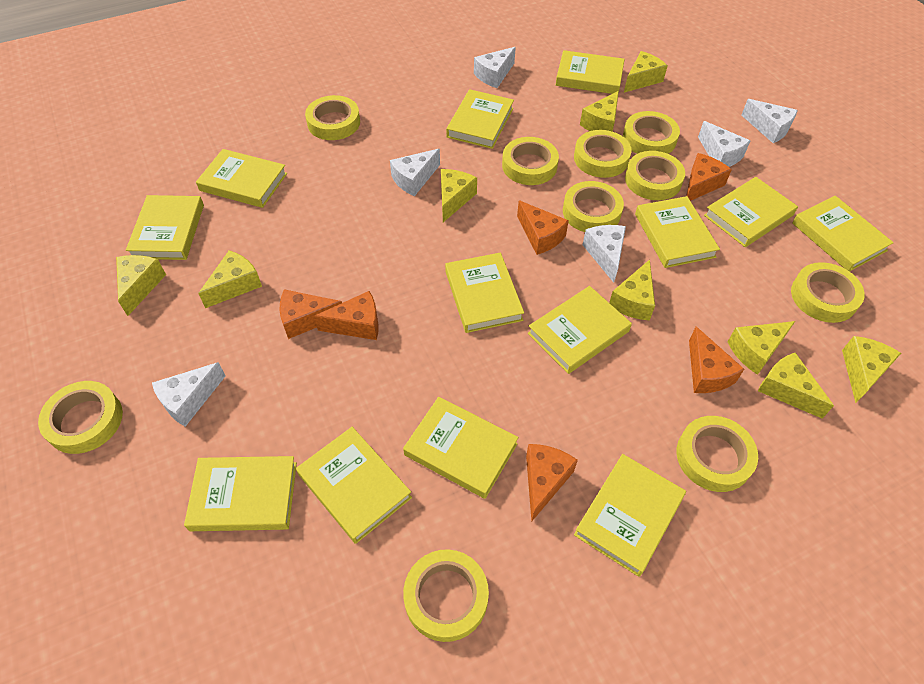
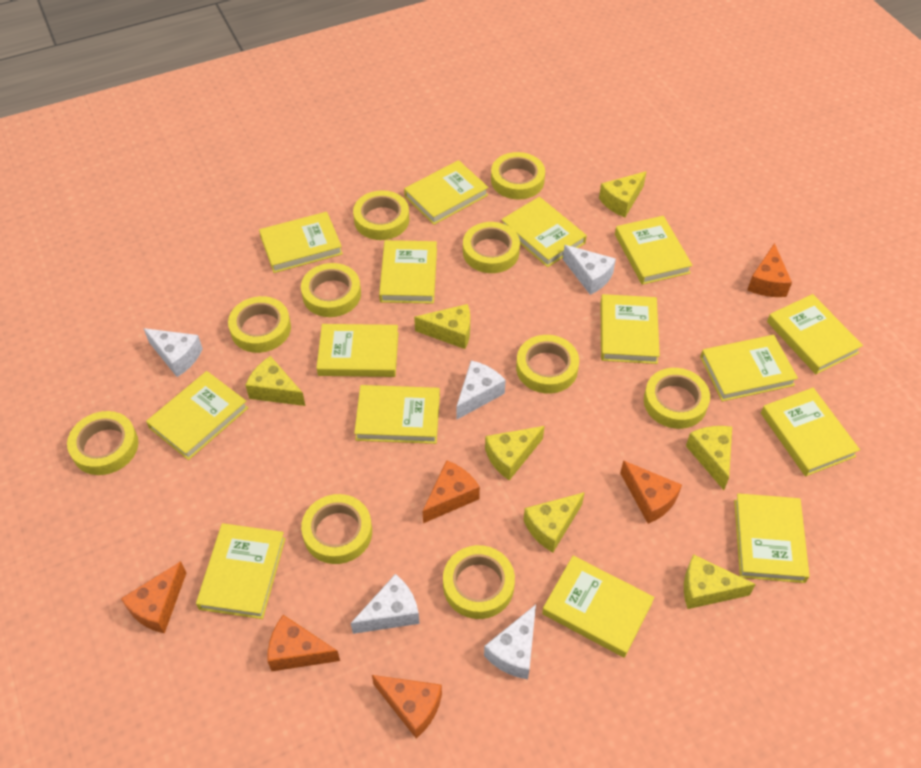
white cheese: [152,362,226,427] [390,149,440,196] [474,47,516,88] [583,225,626,283] [698,121,750,167] [741,99,798,143] = 6 -> [143,328,203,377] [351,574,420,634] [456,360,506,420] [484,605,536,679] [563,245,616,295] = 5
yellow book: [126,195,204,260] [184,456,297,531] [196,149,287,208] [296,427,412,544] [403,397,519,499] [445,252,524,333] [446,89,514,149] [528,286,632,374] [556,50,625,94] [574,454,686,577] [635,196,720,268] [704,177,798,247] [792,196,894,272] = 13 -> [146,371,248,460] [196,523,286,619] [259,212,343,273] [316,324,398,377] [354,385,440,444] [379,240,437,304] [404,160,489,225] [501,197,587,267] [542,556,654,658] [601,294,660,364] [615,216,693,285] [700,335,798,401] [734,493,810,583] [761,388,860,476] [767,294,863,374] = 15
yellow cheese: [116,255,166,316] [198,250,262,308] [441,169,477,222] [580,91,619,132] [609,260,655,321] [624,51,668,92] [728,321,795,375] [758,352,834,419] [842,336,901,403] = 9 -> [245,356,306,406] [414,304,470,349] [485,426,545,480] [524,492,585,552] [599,171,647,217] [684,554,756,609] [686,426,732,490] = 7

